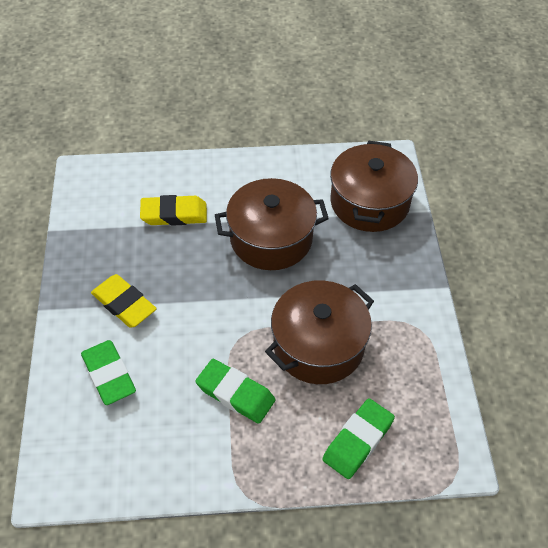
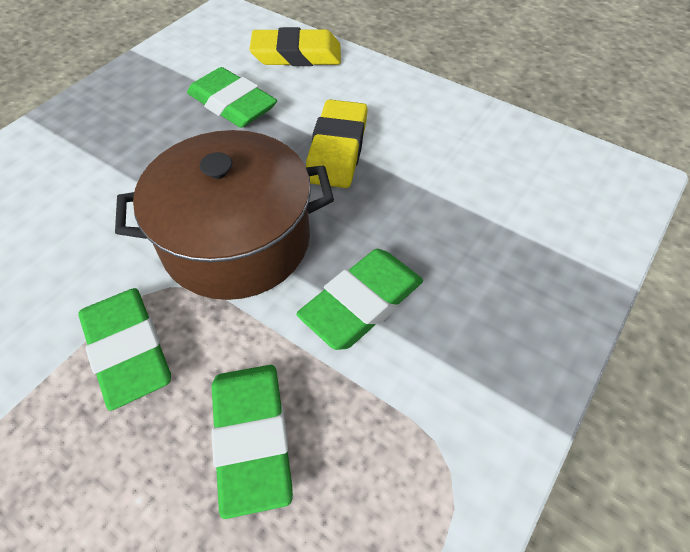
brown pot: [215,178,329,270] [265,280,374,384] [330,140,418,232] = 3 -> [115,130,334,300] = 1
green eraser: [81,340,136,405] [195,359,275,424] [323,398,395,479] = 3 -> [78,288,171,411] [187,67,277,128] [211,365,293,519] [296,249,423,350] = 4

